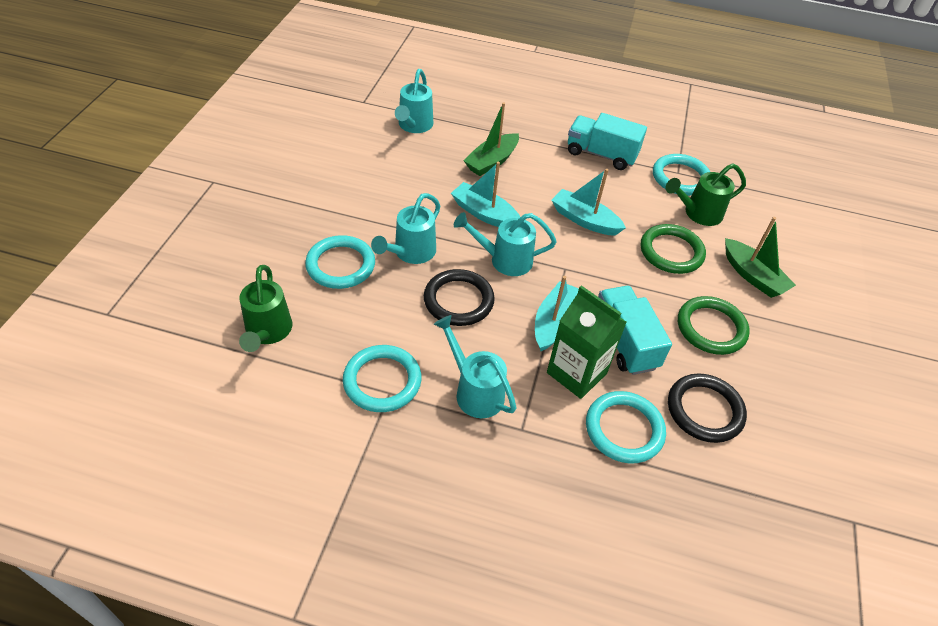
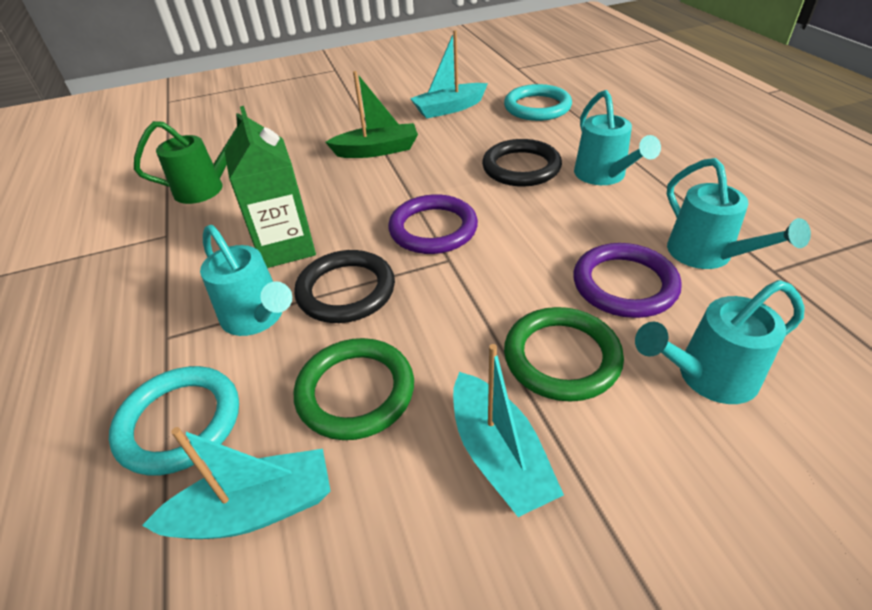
green boat: [463,102,519,176] [725,217,796,298] = 2 -> [325,71,418,158] = 1
green watering can: [239,265,292,352] [666,163,746,226] = 2 -> [134,113,243,204] = 1
purple ring: none = 0 -> [388,194,478,254] [573,243,682,318] = 2
turquoise ring: [305,235,375,289] [343,345,422,412] [586,391,666,463] [653,154,710,196] = 4 -> [109,366,239,476] [504,84,572,121] = 2
turquoise truck: [568,113,647,170] [598,286,672,375] = 2 -> none = 0

